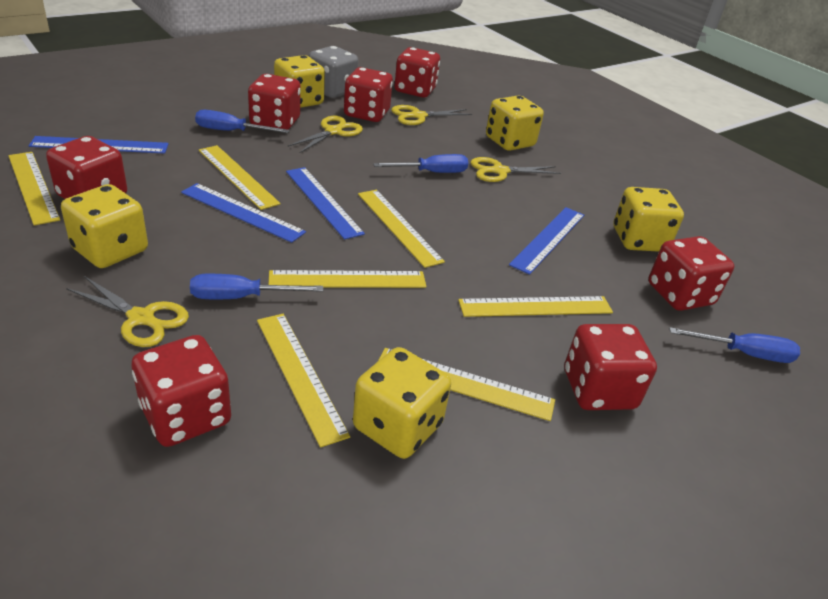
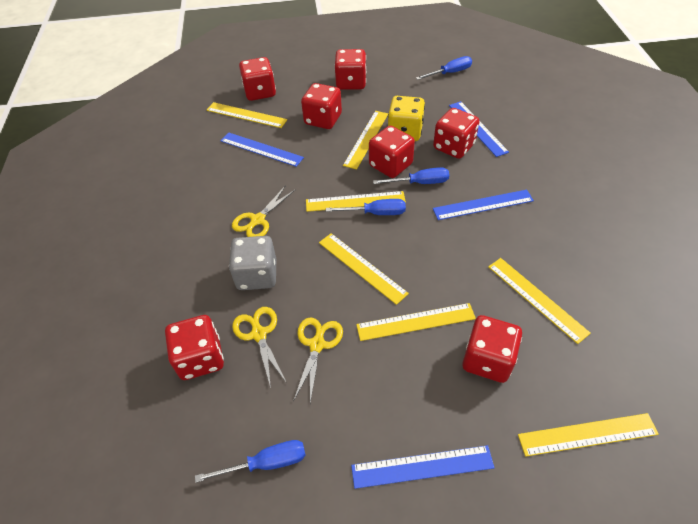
yellow dice: [61,184,148,268] [274,55,325,108] [353,347,451,459] [486,95,544,151] [614,187,684,252] = 5 -> [388,96,425,141] = 1
yellow scissors: [66,276,189,347] [287,116,363,153] [391,105,472,125] [470,157,561,182] = 4 -> [232,185,295,237] [232,307,287,388] [293,317,343,403] = 3

